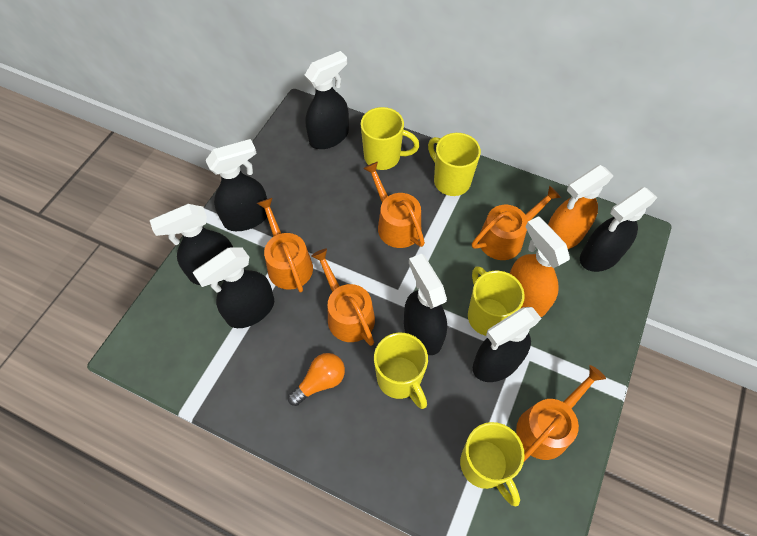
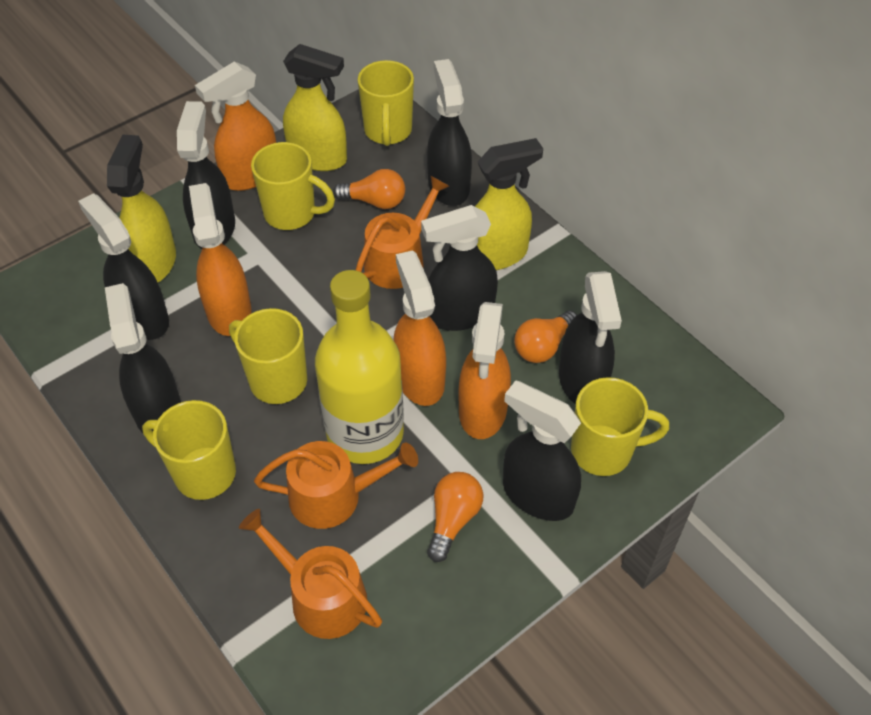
orange light bulb: [288,353,345,406] = 1 -> [333,169,405,209] [427,472,483,562] [514,311,577,363] = 3
orange spray bottle: [510,216,570,317] [548,165,614,249] = 2 -> [189,183,252,336] [195,61,276,191] [394,250,446,406] [458,302,511,439] = 4
orange watering can: [257,198,313,293] [311,248,375,346] [363,162,425,248] [472,186,561,260] [516,365,606,461] = 5 -> [239,509,382,639] [254,441,418,529] [356,176,449,289] = 3
yellow bottle: none = 0 -> [315,270,404,464] = 1
yellow spray bottle: none = 0 -> [107,135,176,282] [283,44,347,171] [475,138,543,270] = 3

